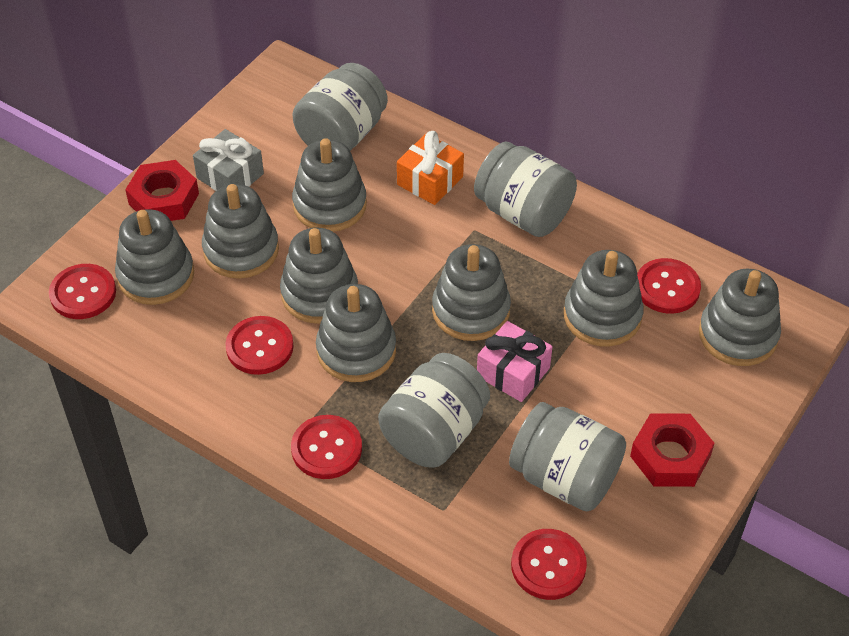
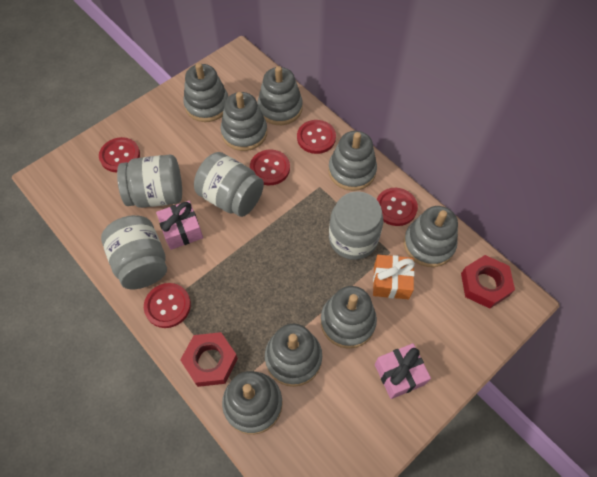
grey gift: [193,129,264,191] = 1 -> none = 0
pink gift: [477,321,553,402] = 1 -> [156,201,203,250] [375,343,431,399] = 2

